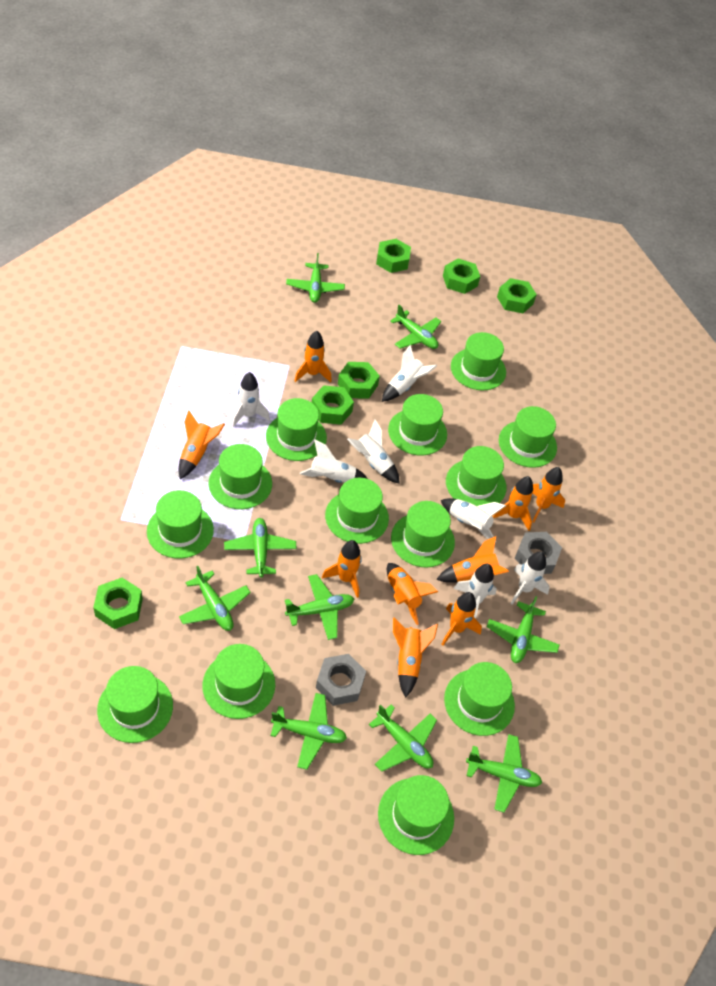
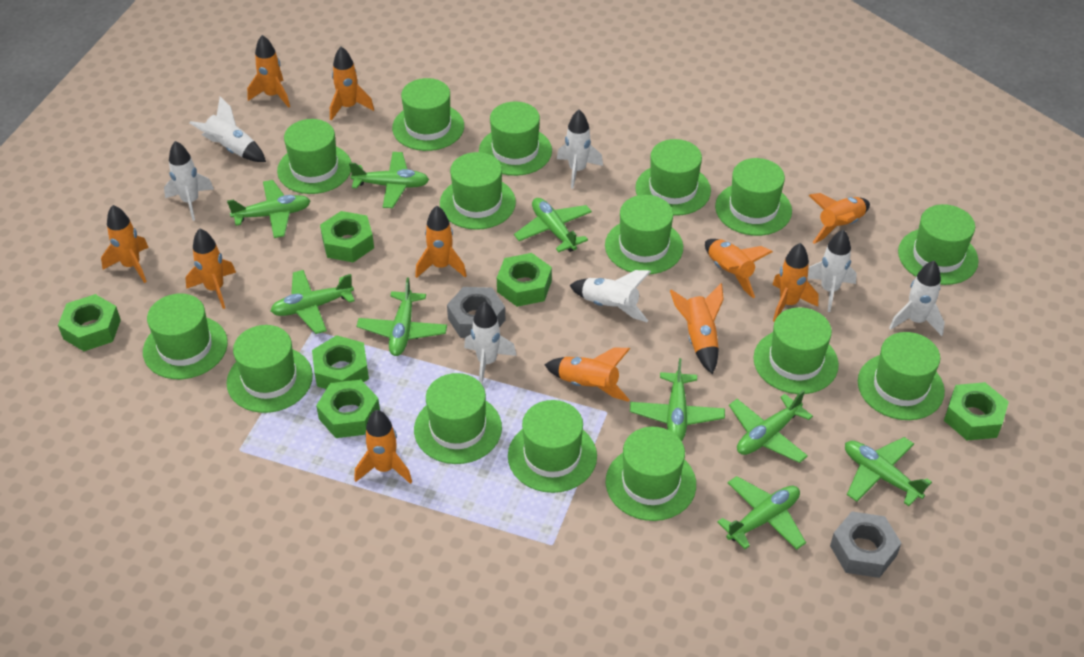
green hat: [97,666,173,743] [147,490,214,559] [202,644,275,719] [208,444,272,509] [266,398,327,461] [325,478,389,544] [378,775,454,855] [388,394,447,456] [391,501,455,568] [444,662,515,736] [446,446,506,506] [451,332,506,391] [499,406,557,468] = 13 -> [143,294,228,379] [227,325,313,413] [277,119,352,194] [392,78,464,151] [414,373,502,464] [440,152,516,230] [479,101,552,176] [508,400,597,493] [605,195,683,274] [606,427,696,521] [635,139,711,216] [715,158,792,236] [753,307,839,394] [858,332,945,420] [898,204,979,285] = 15
orange rocket: [178,410,225,479] [294,331,332,383] [322,540,362,598] [387,563,438,625] [393,618,438,698] [436,536,509,583] [441,592,482,646] [492,476,533,531] [532,467,565,522] = 9 -> [101,205,149,283] [185,228,236,309] [247,35,290,108] [330,47,374,121] [354,410,412,484] [415,206,467,278] [545,348,630,402] [670,283,724,374] [705,239,773,298] [772,243,818,322] [809,193,870,244] = 11

